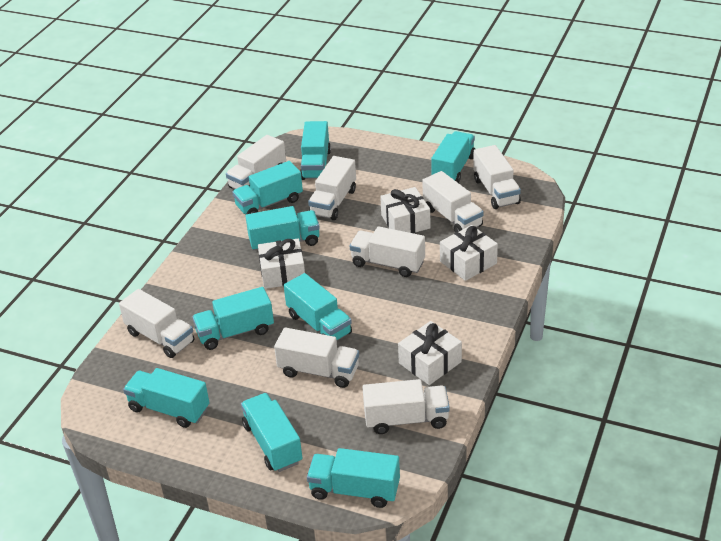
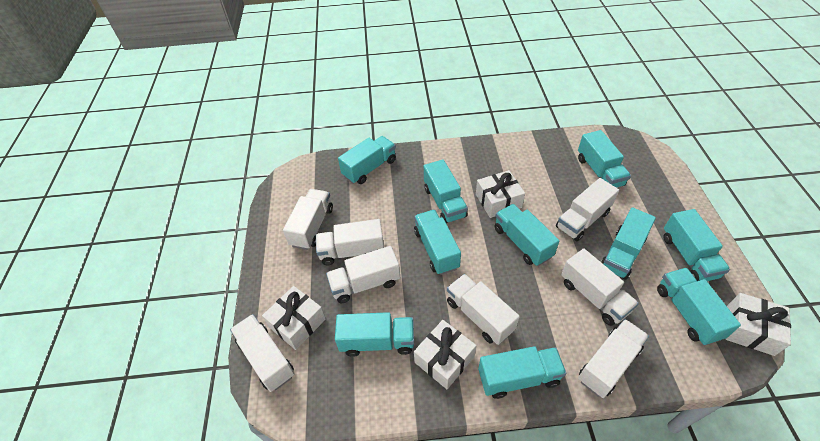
turquoise truck: [123,368,210,428] [192,287,274,350] [232,161,303,215] [241,393,302,472] [245,206,320,251] [284,273,352,340] [300,121,331,180] [307,448,400,508] [431,131,475,183] = 9 -> [335,312,414,357] [338,136,396,184] [414,210,461,275] [424,159,468,223] [478,346,567,399] [494,204,559,266] [578,130,631,188] [601,207,656,280] [657,268,741,345] [664,209,730,281] = 10

